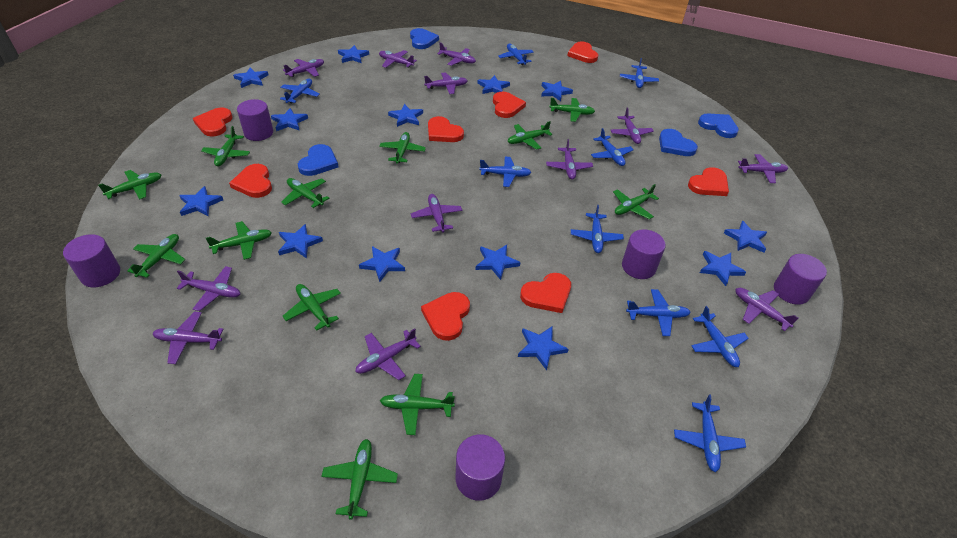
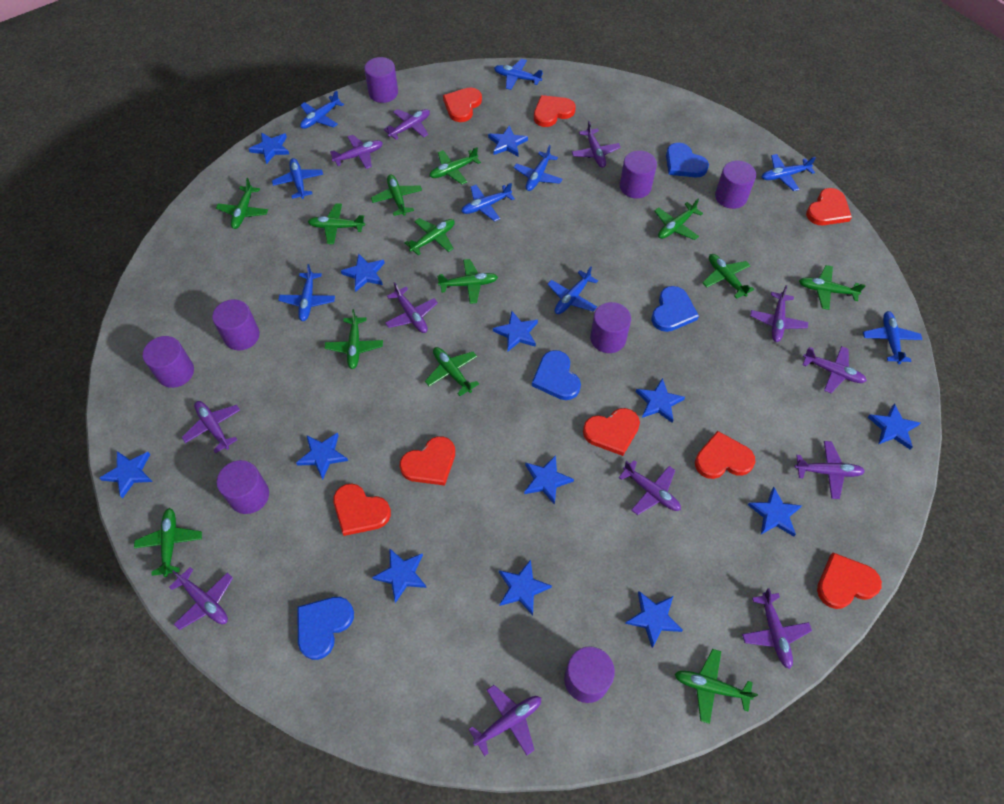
green plane: [98,170,162,200] [127,234,185,278] [201,126,250,166] [206,221,272,260] [281,178,329,208] [283,284,341,331] [321,439,398,520] [379,132,426,164] [380,374,455,435] [507,121,552,150] [549,98,595,122] [613,184,659,219] = 12 -> [134,508,202,577] [216,178,268,229] [308,203,365,244] [325,309,383,369] [371,175,422,216] [405,218,455,255] [425,347,479,396] [429,147,481,184] [437,259,498,304] [654,199,703,240] [675,649,758,724] [702,254,754,299] [799,265,866,310] = 13
purple cylinder: [63,234,120,288] [237,99,273,141] [456,434,505,501] [622,229,666,279] [774,254,827,305] = 5 -> [143,336,194,388] [212,299,260,350] [217,460,269,514] [364,57,398,103] [564,646,615,703] [590,302,631,353] [620,150,657,198] [715,160,756,209] = 8

